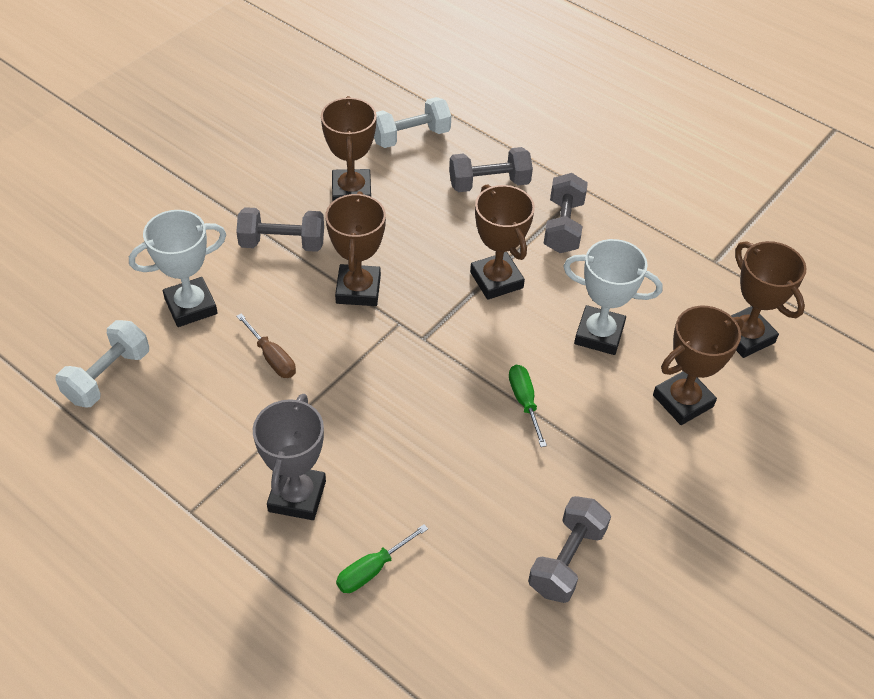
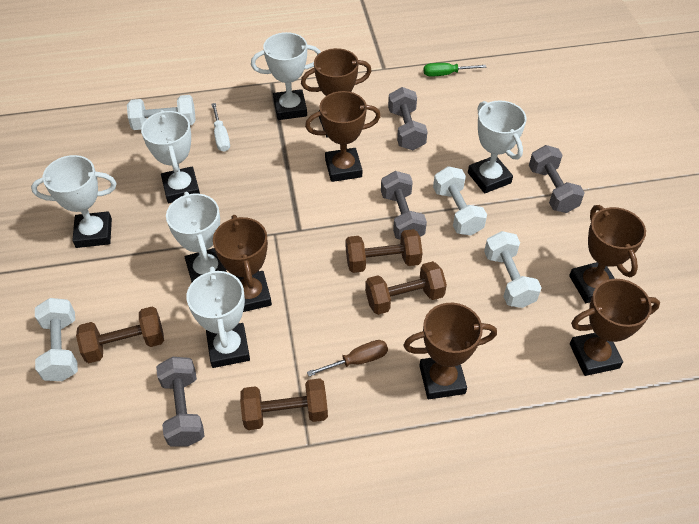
brown dumbbell: none = 0 -> [76,306,164,363] [240,378,328,430] [346,229,423,273] [365,261,447,315] = 4
brown trophy: [321,96,377,201] [325,191,386,306] [470,184,535,300] [653,306,744,425] [731,241,806,358] = 5 -> [213,215,272,312] [301,48,372,138] [305,91,381,182] [403,303,497,399] [569,205,646,303] [570,279,660,376] = 6
green screwdriver: [336,524,428,593] [509,365,547,447] = 2 -> [424,63,486,77] = 1
grey trophy: [253,394,326,520] = 1 -> none = 0
white dumbbell: [56,320,149,407] [374,97,451,148] = 2 -> [35,298,78,381] [127,95,196,130] [433,166,487,236] [484,231,541,308] = 4
white screwdriver: none = 0 -> [212,103,230,152] = 1
white trophy: [129,210,226,327] [563,239,663,355] = 2 -> [31,155,117,248] [141,110,200,203] [166,192,227,282] [186,266,250,368] [251,32,321,120] [468,100,527,193] = 6

